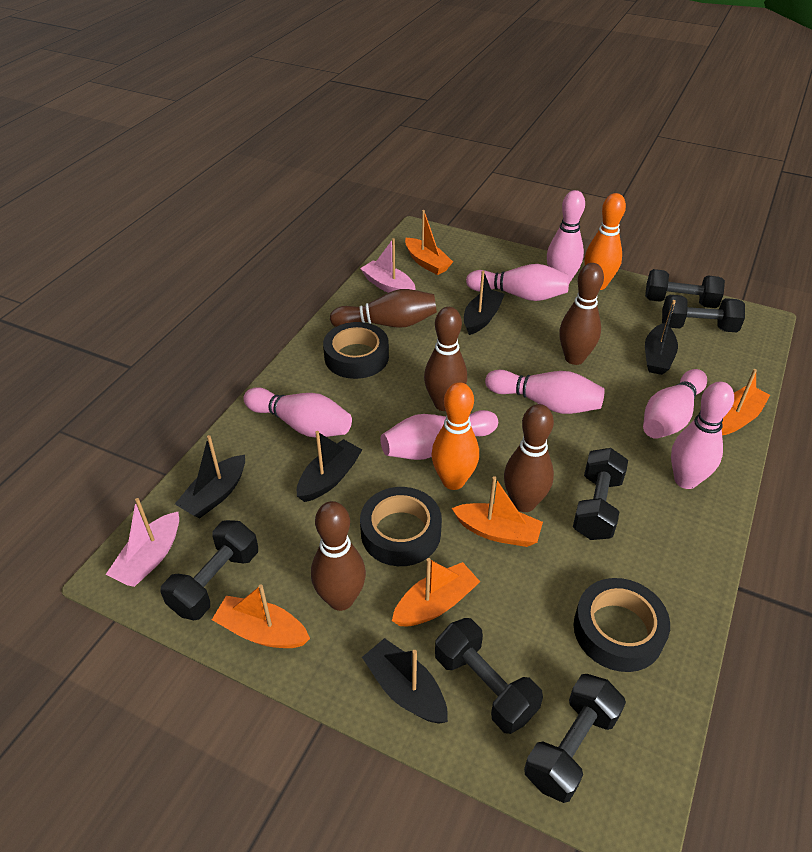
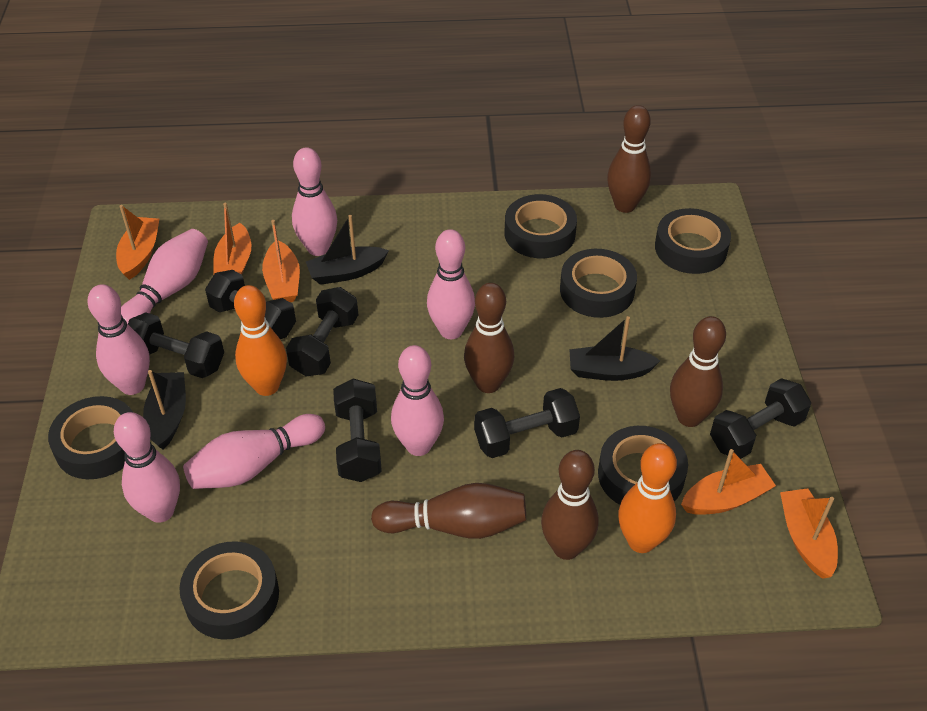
black boat: [175,435,245,519] [297,431,362,502] [362,638,448,724] [464,271,505,335] [645,300,678,375] = 5 -> [143,370,186,449] [306,215,389,285] [569,316,660,381] = 3
black tape: [323,322,389,379] [360,487,442,566] [574,578,670,672] = 3 -> [48,396,133,479] [179,541,279,640] [505,194,577,258] [560,249,637,318] [598,426,688,505] [655,208,731,274] = 6
pink boat: [105,498,179,587] [360,238,416,293] = 2 -> none = 0

